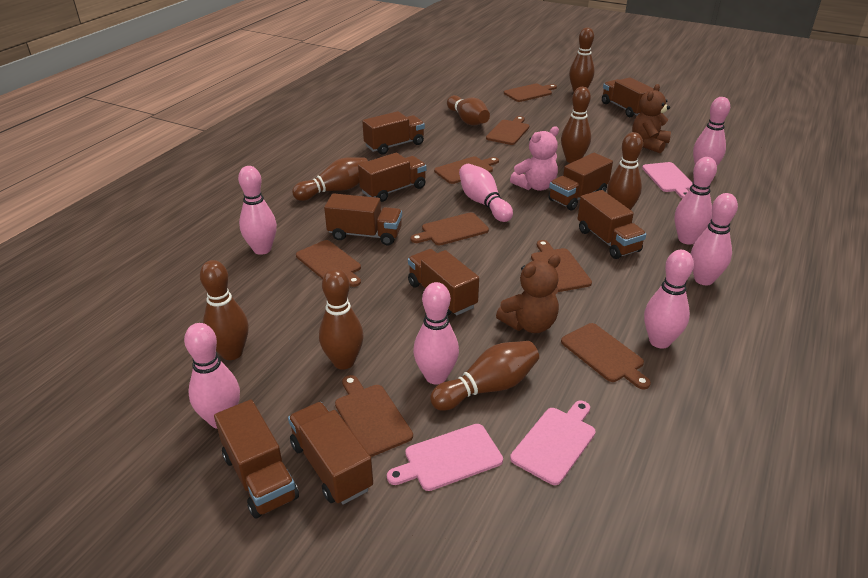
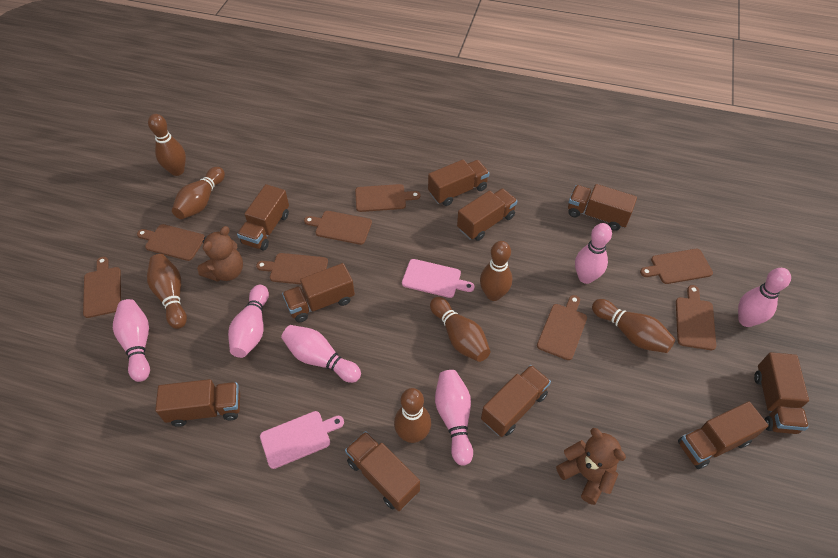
brown bowling pin: [200,260,249,360] [292,157,368,201] [319,269,364,370] [430,341,539,411] [447,95,490,125] [561,87,591,163] [569,28,595,92] [607,132,643,210] = 8 -> [147,254,187,329] [148,114,186,176] [172,167,225,219] [394,388,431,443] [430,297,490,362] [480,241,512,301] [592,299,675,353] = 7
brown truck: [214,400,299,519] [288,402,373,504] [324,193,402,245] [358,152,427,202] [362,111,425,155] [408,249,479,315] [549,153,613,210] [577,190,646,259] [602,77,654,117] = 9 -> [155,379,240,427] [237,184,289,251] [282,263,355,322] [345,431,420,511] [428,159,489,206] [457,188,517,241] [481,365,551,437] [568,184,637,231] [678,401,769,469] [754,352,809,434] = 10
pink bowling pin: [184,323,240,429] [238,166,277,255] [413,282,459,384] [459,164,513,222] [644,250,694,349] [675,157,717,245] [691,193,738,285] [693,97,730,166] = 8 -> [113,299,150,382] [228,285,269,358] [281,325,361,383] [435,370,473,465] [575,223,612,284] [738,268,791,327] = 6
pink cutting board: [387,424,503,491] [510,401,596,485] [642,162,692,198] = 3 -> [260,411,344,469] [402,259,474,298] = 2
pink teddy bear: [510,126,559,191] = 1 -> none = 0

